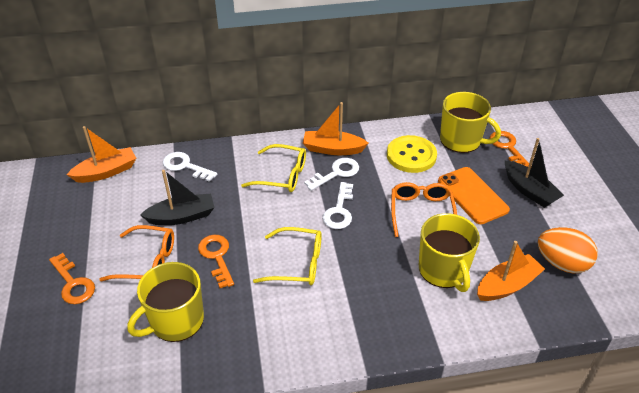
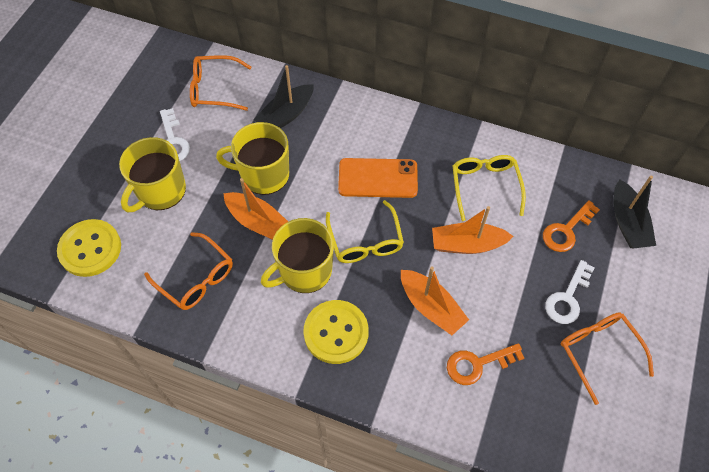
orange egg: [538,227,598,274] = 1 -> none = 0
orange glasses: [99,225,174,281] [391,182,457,237] = 2 -> [144,232,233,310] [190,55,251,111] [561,312,654,405] = 3
orange key: [49,253,95,304] [198,235,234,288] [490,131,532,167] = 3 -> [447,343,524,385] [543,200,600,252] = 2
white key: [163,152,217,182] [304,158,359,191] [322,182,353,229] = 3 -> [160,108,190,161] [545,260,594,324] = 2
yellow button: [387,135,437,173] = 1 -> [57,219,121,277] [304,300,369,364] = 2

